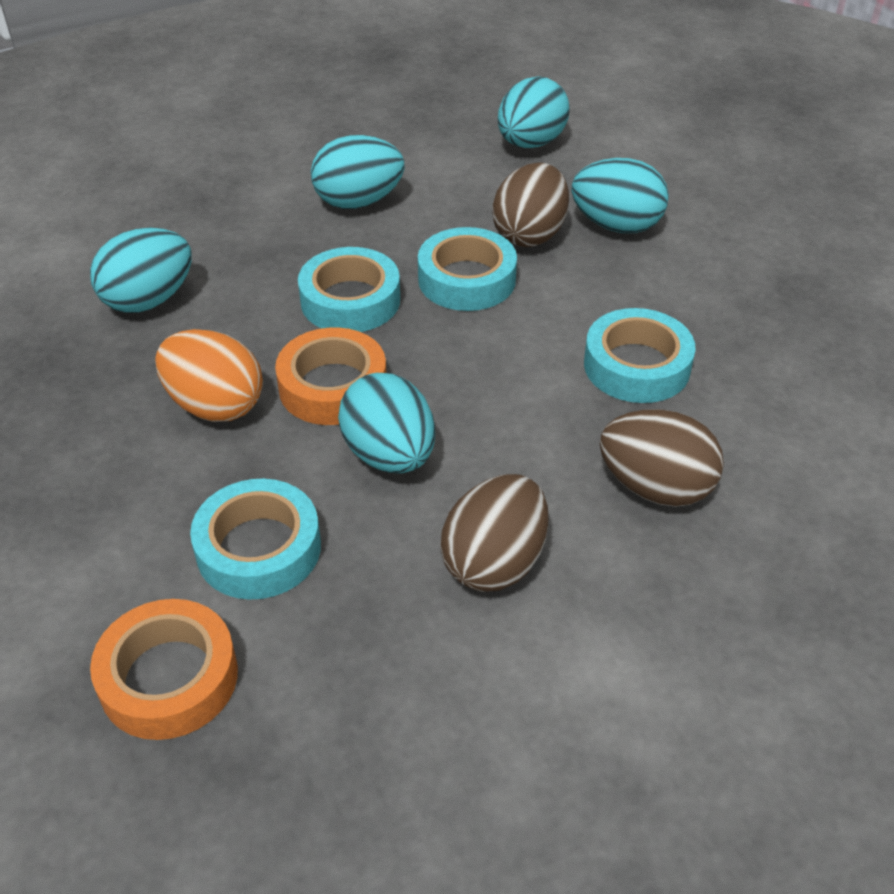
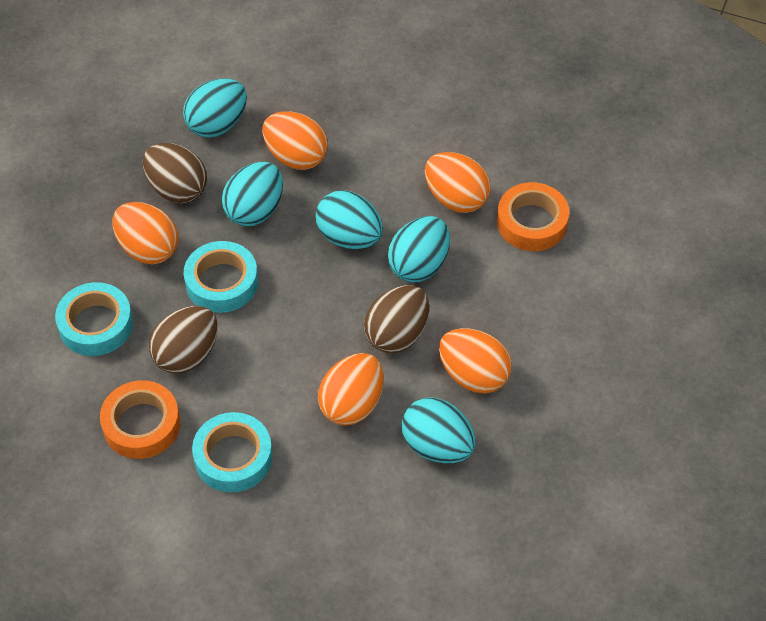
orange egg: [155,329,263,422] = 1 -> [112,202,178,264] [262,111,328,170] [318,353,384,425] [425,152,491,213] [439,328,512,393] = 5
turquoise tape: [190,479,321,600] [298,247,400,332] [418,227,517,311] [584,308,696,403] = 4 -> [55,282,133,356] [184,241,258,313] [192,412,273,492] = 3

